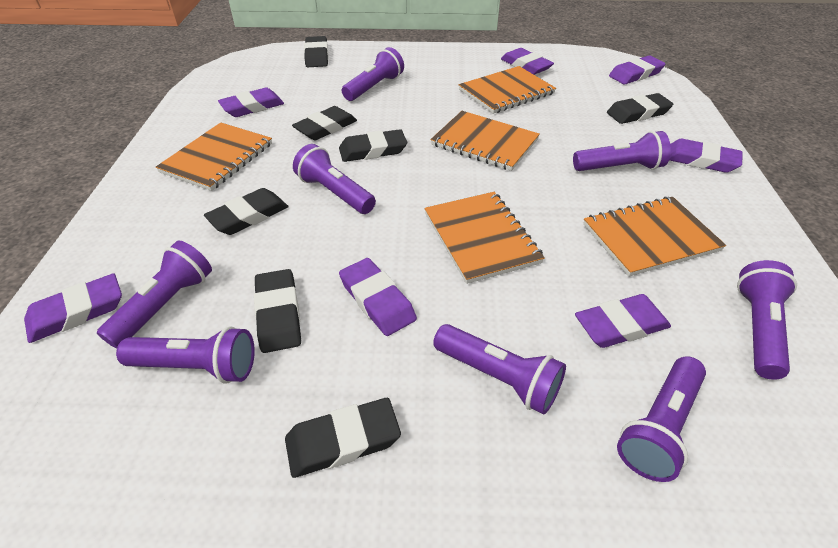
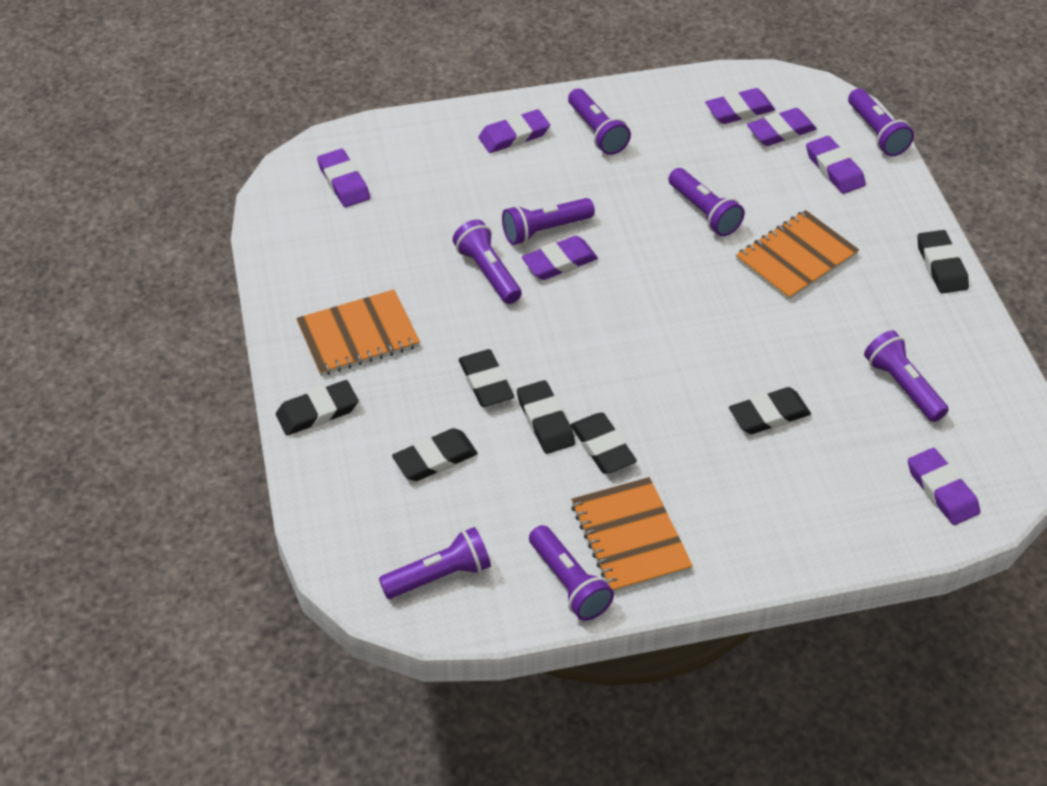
orange notebook: [156,122,272,191] [424,192,545,284] [431,111,540,171] [459,66,556,114] [583,196,726,277] = 5 -> [296,290,420,376] [571,477,693,593] [736,210,859,300] = 3

